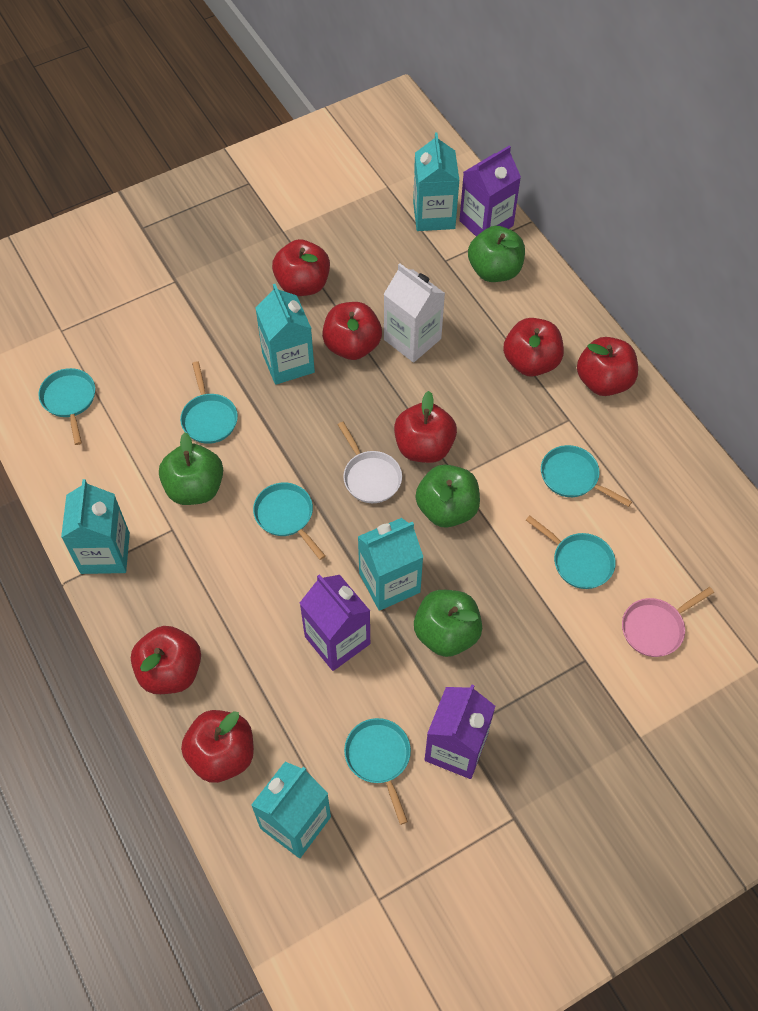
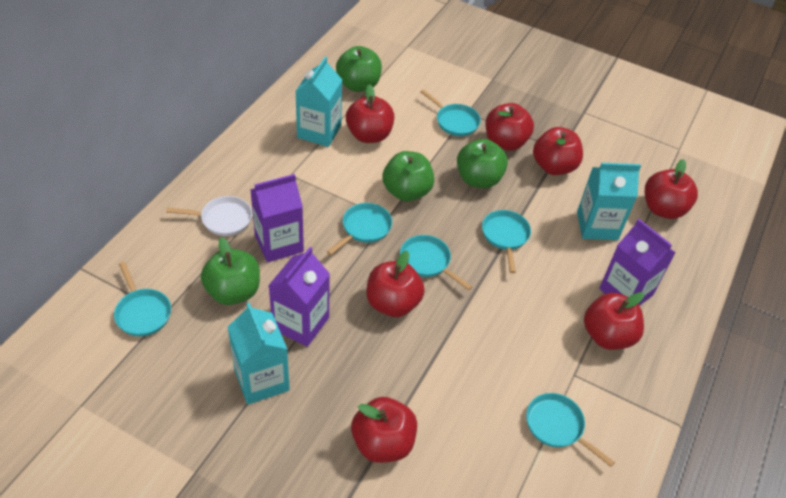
pink pan: [622,587,714,657] = 1 -> none = 0
turquoise carton: [61,479,130,574] [251,762,331,858] [256,284,315,385] [358,518,423,611] [413,132,460,231] = 5 -> [228,302,290,405] [295,57,342,147] [577,163,641,240] = 3
white carton: [384,263,445,363] = 1 -> none = 0

